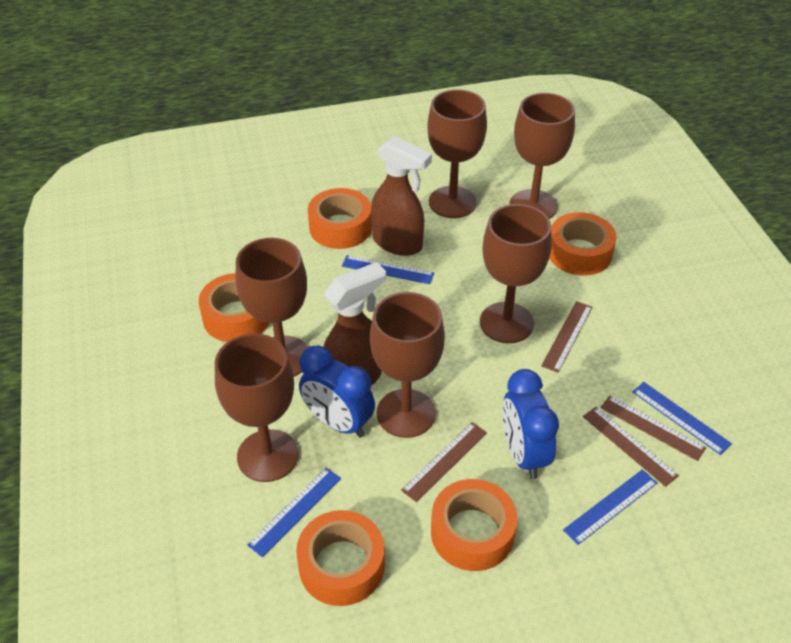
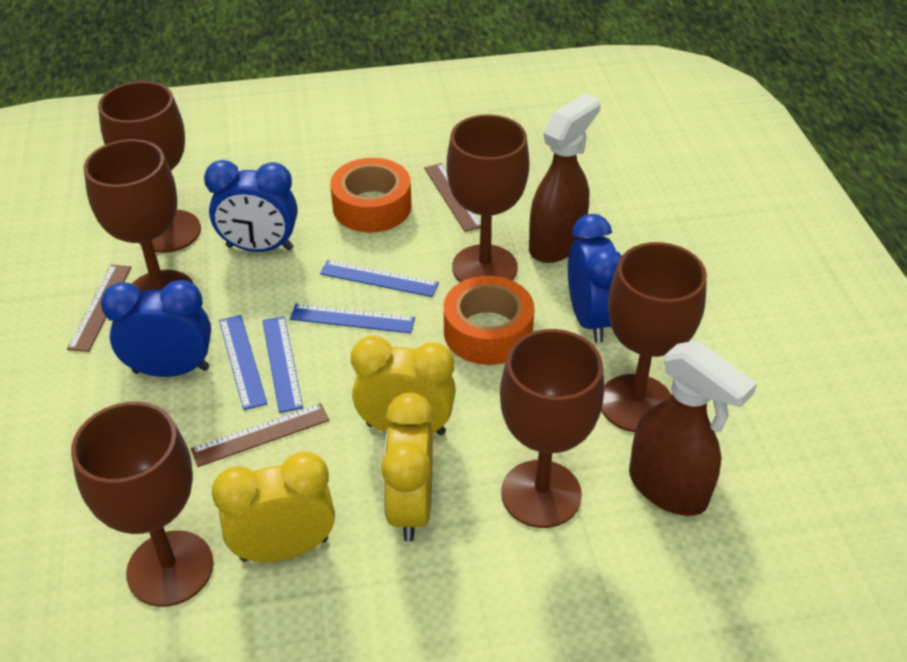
blue clock: [299,345,375,438] [502,369,559,479] = 2 -> [101,280,211,377] [204,160,297,252] [568,214,622,343] = 3
brown ruler: [401,422,487,502] [541,301,592,373] [583,407,679,487] [600,395,706,461] = 4 -> [67,265,131,352] [191,403,330,467] [424,163,481,232] = 3
orange tape: [199,273,269,342] [296,510,385,606] [308,188,372,249] [431,479,518,571] [549,212,617,276] = 5 -> [330,158,412,233] [444,276,535,365] = 2
yellow clock: none = 0 -> [212,452,335,562] [351,336,456,435] [381,393,434,542] = 3

